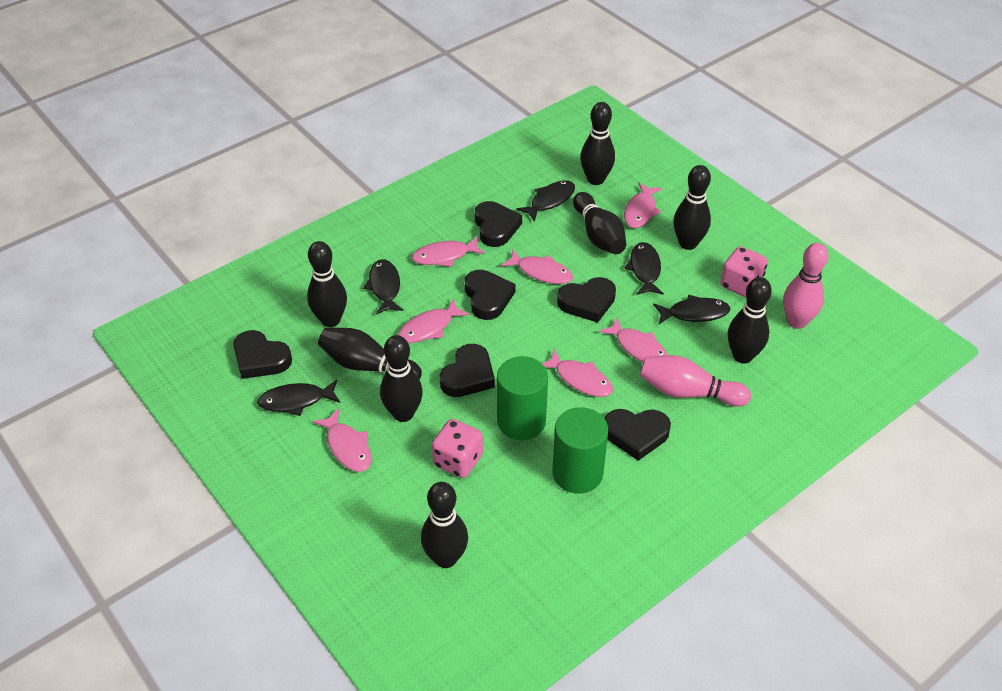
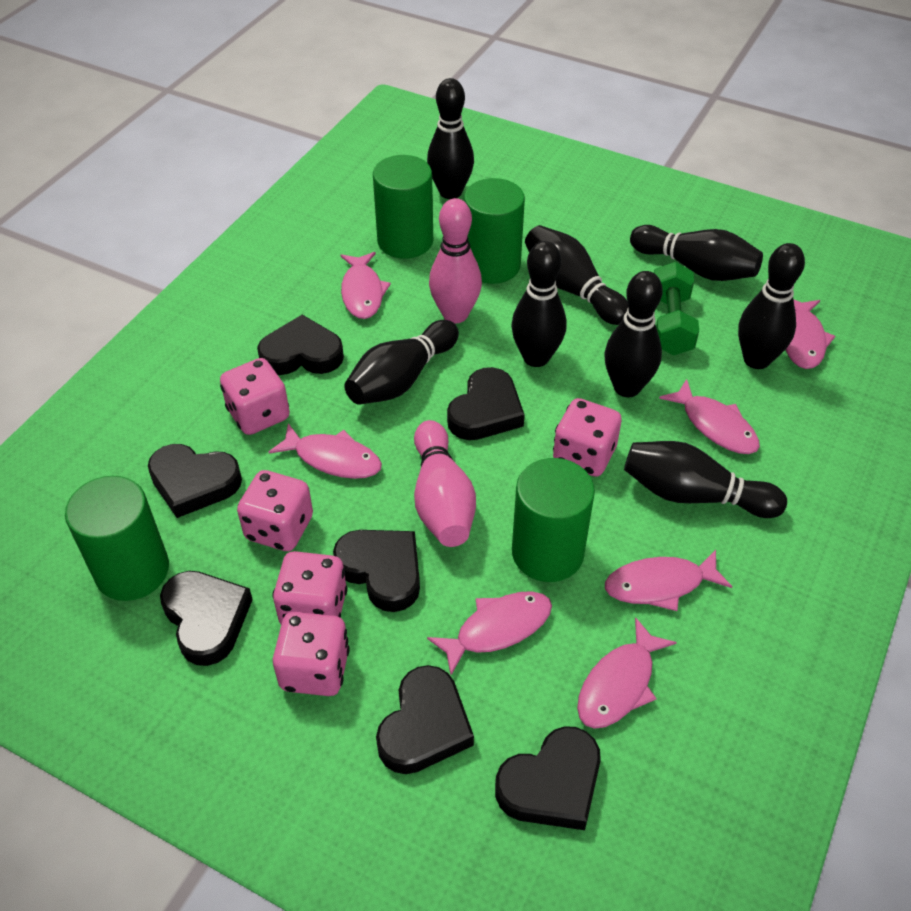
black fish: [257,379,340,416] [363,259,403,314] [516,180,575,222] [625,242,664,295] [653,295,731,324] = 5 -> none = 0
black heart: [233,330,292,379] [439,344,495,397] [465,270,515,320] [475,201,522,247] [557,277,616,323] [605,409,671,461] = 6 -> [148,444,242,518] [160,571,253,666] [257,315,344,375] [333,530,420,612] [376,665,474,774] [447,367,525,440] [495,726,601,830] = 7
green cylinder: [497,356,548,440] [552,407,608,494] = 2 -> [65,476,169,601] [373,155,433,259] [464,178,525,284] [512,458,595,582] = 4
green dumbbell: none = 0 -> [654,262,699,355] = 1
pink dice: [432,419,483,478] [720,246,768,297] = 2 -> [220,358,290,435] [237,470,313,551] [273,551,347,624] [273,612,350,696] [553,398,622,477] = 5

